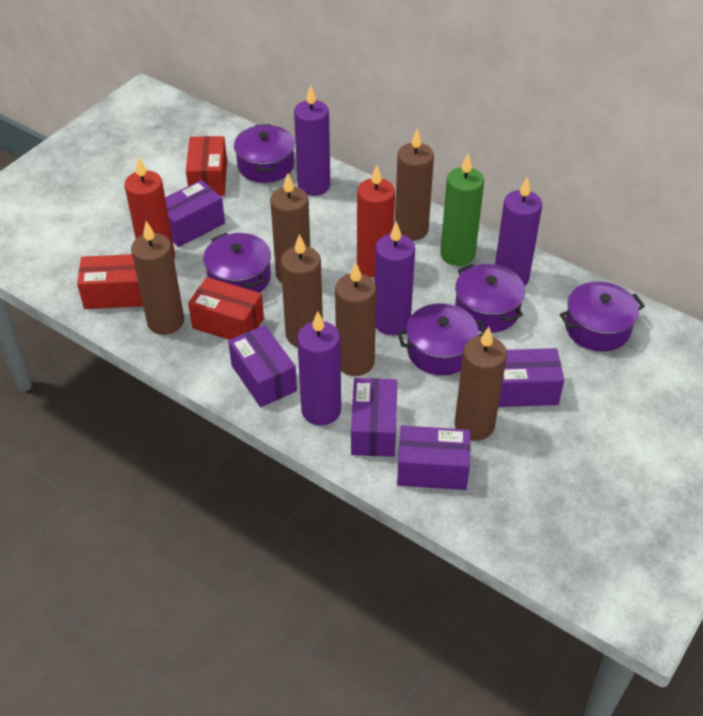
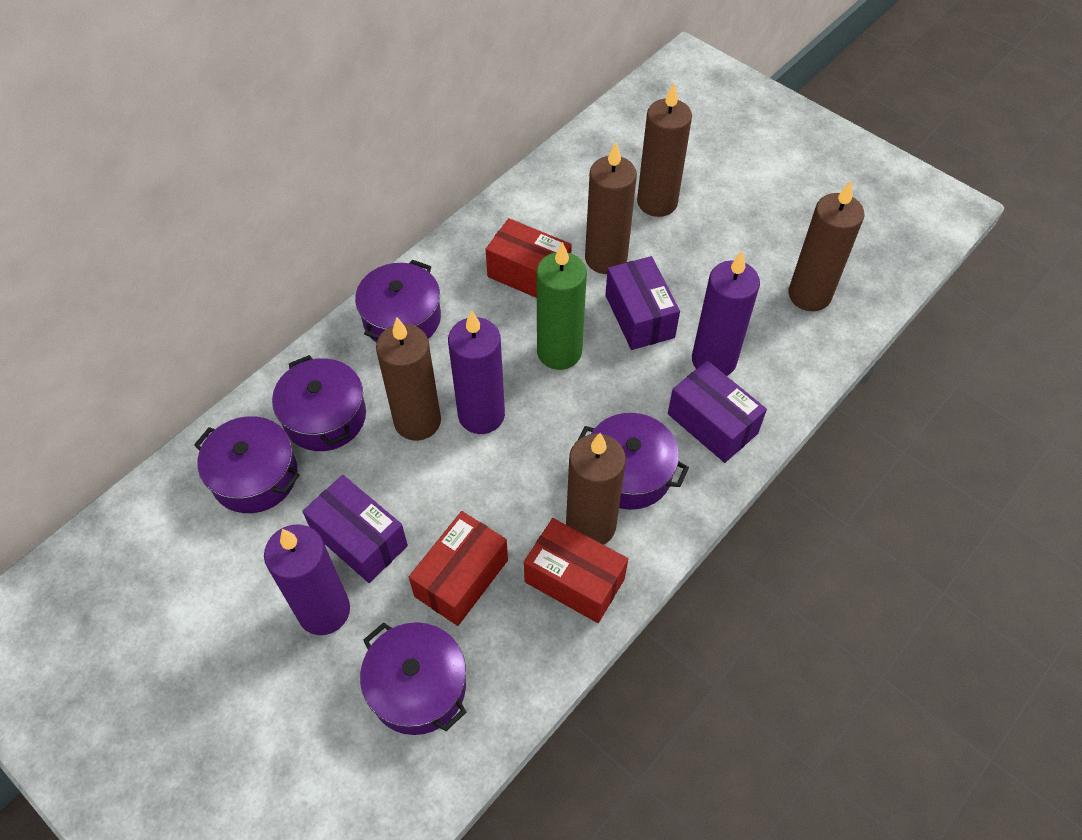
brown candle: [131,221,184,335] [270,173,310,283] [281,234,323,347] [335,262,376,376] [395,129,434,241] [455,327,507,441] = 6 -> [376,317,441,441] [566,433,626,545] [585,142,637,274] [637,83,692,217] [788,181,864,311] = 5
purple box: [165,180,225,247] [228,325,297,407] [351,378,397,457] [397,426,470,490] [498,348,564,407] = 5 -> [302,475,408,583] [605,256,680,350] [668,361,767,463] = 3
purple candle: [294,85,330,196] [297,312,341,426] [375,221,415,335] [495,177,542,287] = 4 -> [264,525,350,635] [448,310,505,434] [692,251,760,376] = 3
red candle: [124,157,175,259] [357,165,395,278] = 2 -> none = 0

